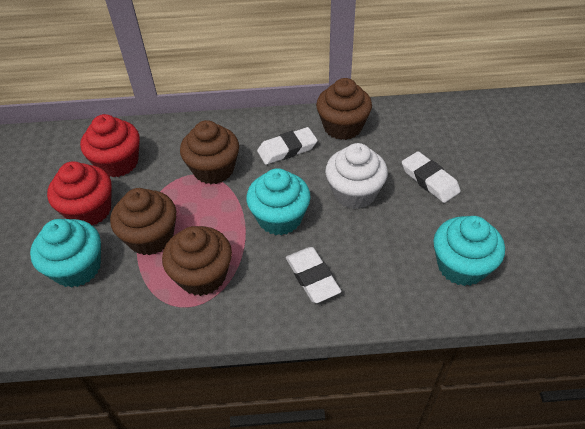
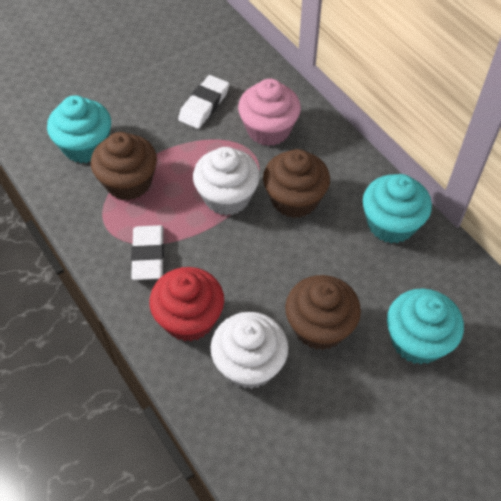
brown cupcake: [110,188,176,255] [162,226,232,296] [180,120,239,184] [316,78,372,140] = 4 -> [91,132,157,200] [263,149,330,218] [285,275,361,350] = 3
pink cupcake: none = 0 -> [238,79,301,146] = 1
red cupcake: [47,161,112,226] [80,114,140,177] = 2 -> [149,267,224,341] = 1
white cupcake: [325,143,388,209] = 1 -> [193,147,260,216] [211,312,288,389] = 2
white eraser: [257,127,318,165] [286,247,342,303] [402,151,461,203] = 3 -> [131,225,164,280] [178,75,229,129] = 2

